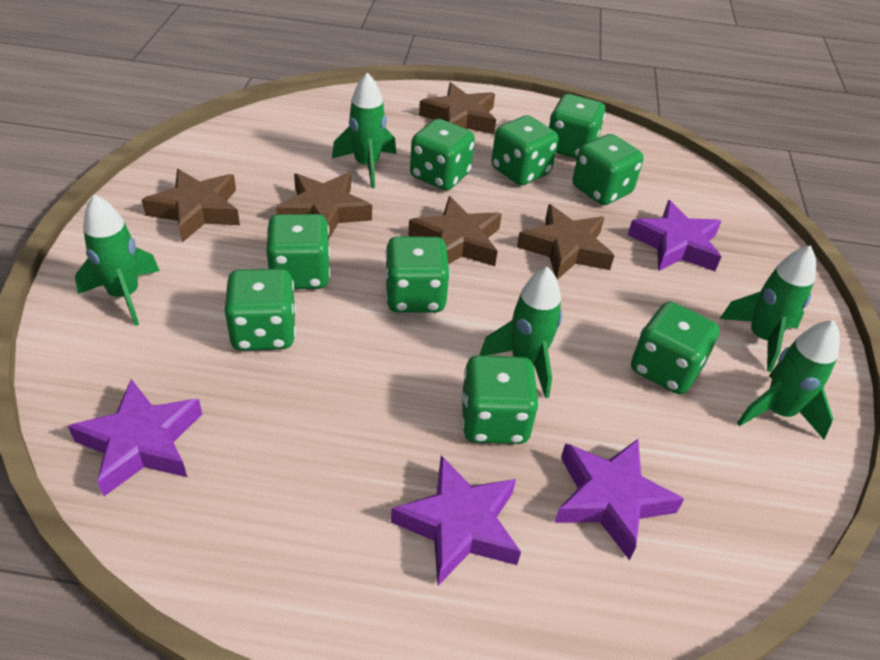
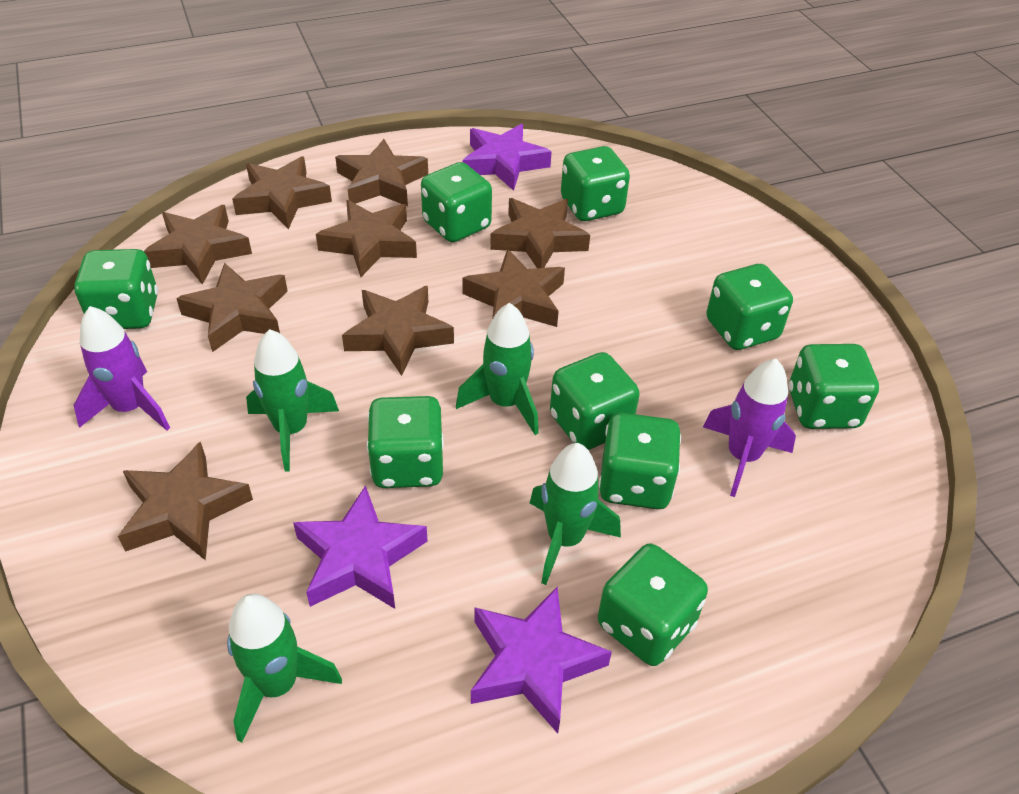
brown star: [142,169,240,242] [276,172,372,240] [408,196,502,266] [419,82,496,134] [517,204,614,280] = 5 -> [118,441,253,561] [144,205,252,285] [176,263,288,352] [232,157,332,229] [316,200,417,277] [335,139,428,206] [342,286,454,376] [462,249,565,327] [490,198,590,268] = 9
green rocket: [75,194,160,326] [332,73,396,188] [480,267,562,398] [719,245,816,372] [737,320,840,439] = 5 -> [227,594,342,743] [246,329,339,472] [456,303,539,435] [530,443,621,585] = 4
purple rocket: none = 0 -> [73,306,170,431] [703,359,796,497] = 2
purple star: [68,379,202,496] [391,455,521,586] [554,439,684,560] [628,200,721,271] = 4 -> [293,485,428,609] [462,124,552,191] [471,586,612,734] = 3

